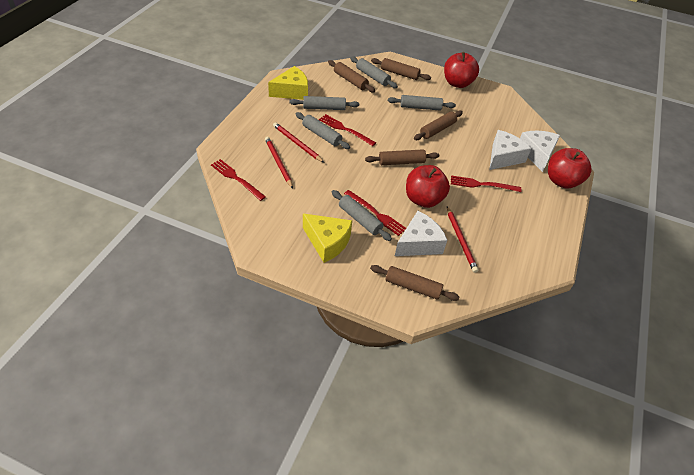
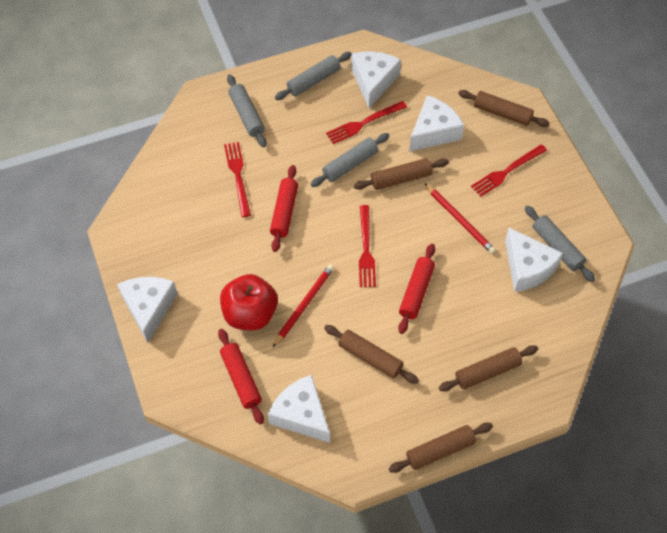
grey rolling pin: [290,96,359,110] [295,112,350,149] [332,190,392,241] [350,56,398,88] [388,95,456,111] = 5 -> [227,75,266,147] [275,52,352,100] [311,133,389,187] [525,206,595,282] = 4
red apple: [406,165,450,208] [444,52,479,88] [548,148,591,188] = 3 -> [220,274,278,330] = 1
red pencil: [265,137,293,189] [273,122,324,162] [447,206,478,273] = 3 -> [273,264,334,347] [425,184,496,254] = 2
red rolling pin: none = 0 -> [218,329,264,424] [270,165,298,252] [398,244,435,334] = 3
white cheese: [395,211,447,256] [489,130,532,170] [520,131,560,172] = 3 -> [117,277,178,343] [268,375,330,443] [351,51,401,108] [409,95,464,152] [505,228,563,292] = 5
yellow cheese: [268,66,308,100] [303,213,352,263] = 2 -> none = 0

